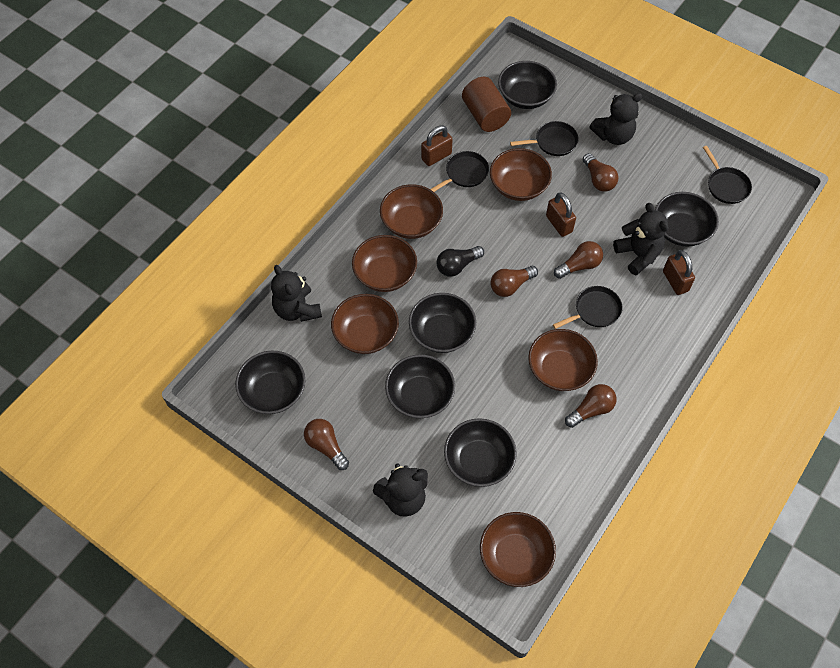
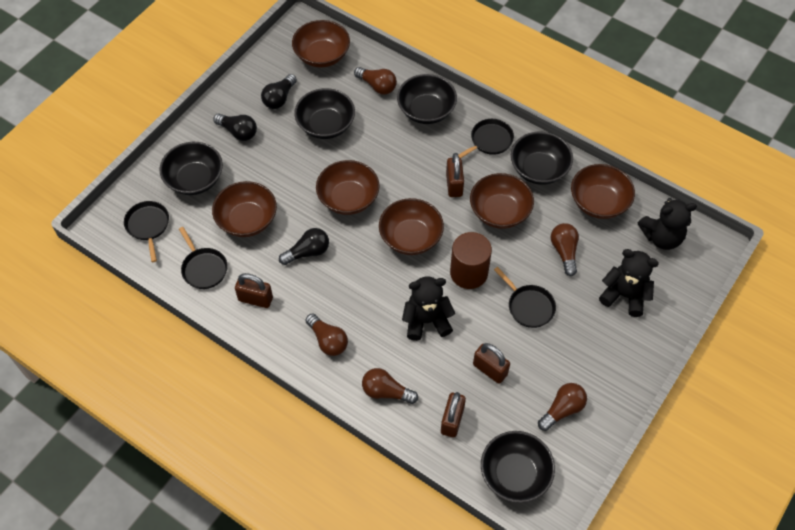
black bowl: [235,351,305,414] [385,354,455,418] [409,293,476,353] [444,418,517,487] [498,61,557,109] [655,192,719,247] = 6 -> [159,142,223,195] [294,88,355,139] [397,74,457,124] [481,431,555,503] [511,132,573,185] = 5
black light bulb: [437,246,484,277] = 1 -> [213,113,257,141] [261,74,297,109] [279,228,329,265] = 3
black teddy bear: [271,265,322,322] [373,464,428,517] [589,93,642,145] [613,203,669,275] = 4 -> [402,276,455,341] [599,249,659,317] [638,198,697,250] = 3
brown padlock: [421,125,452,166] [546,192,576,237] [663,250,695,295] = 3 -> [235,273,273,308] [441,392,466,438] [446,153,464,197] [473,343,510,384] = 4

